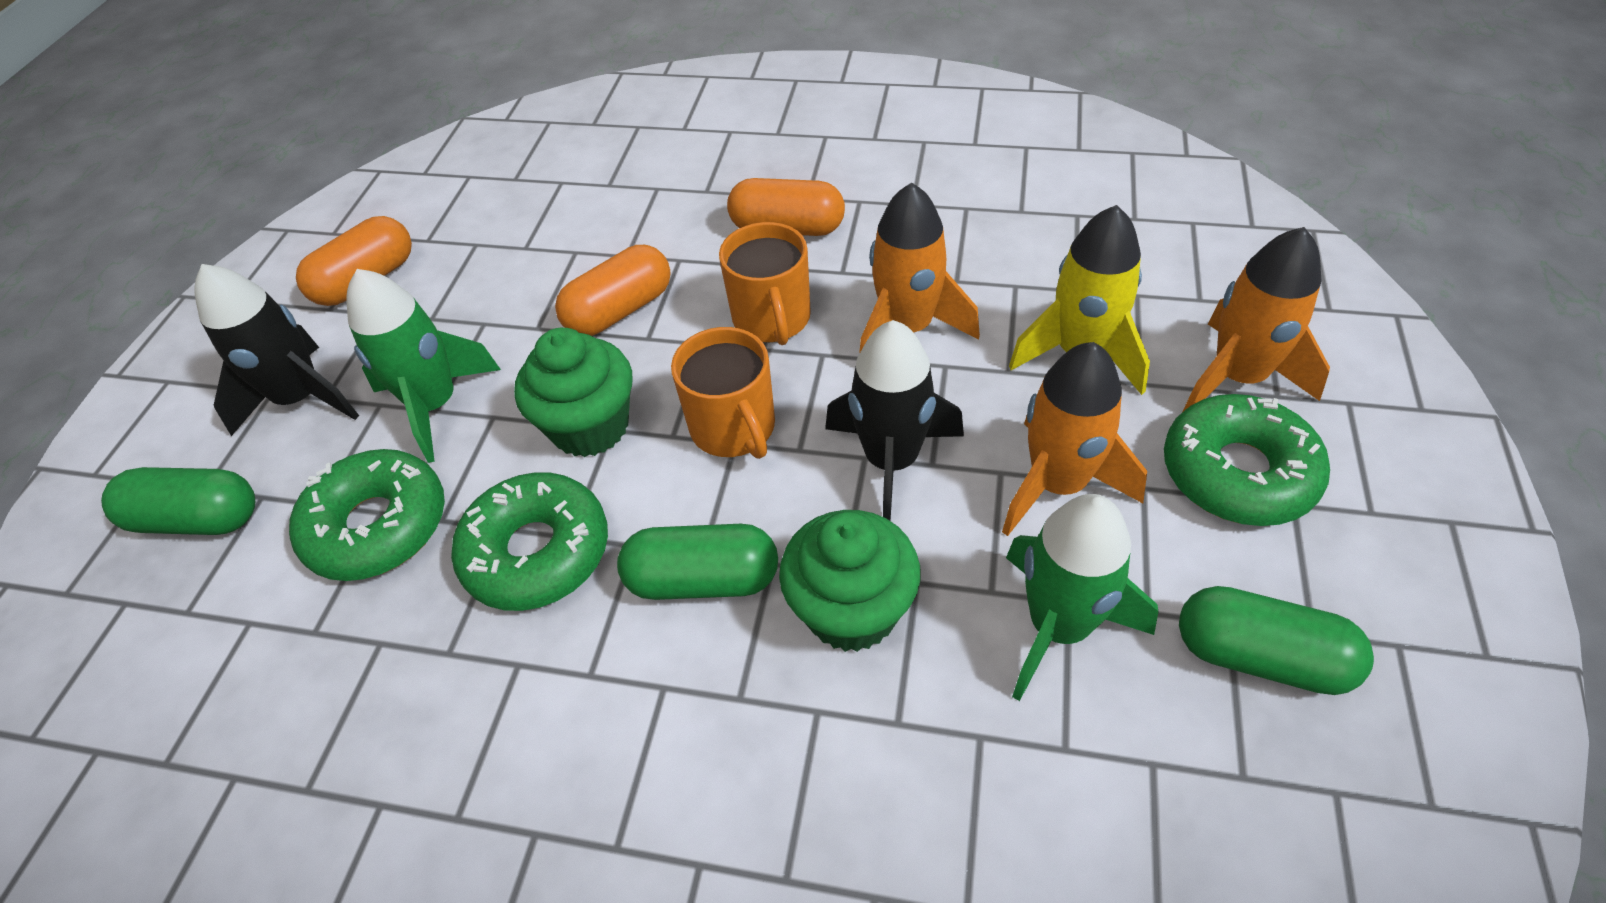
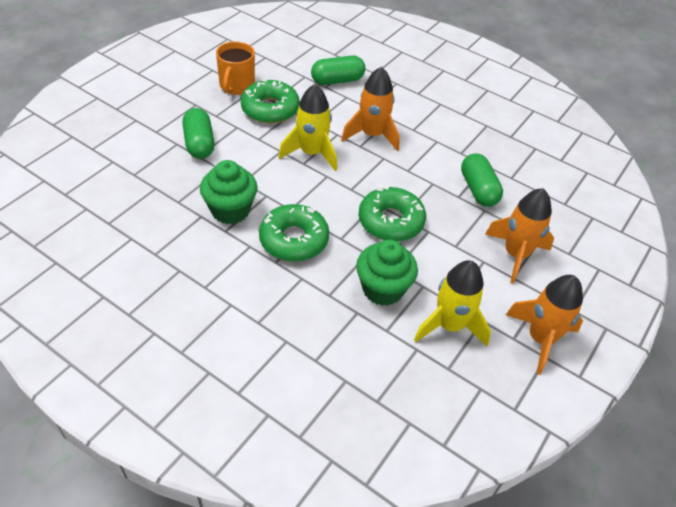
black rocket: [194,264,359,436] [825,320,964,521] = 2 -> none = 0
green rocket: [346,269,501,463] [1006,494,1159,701] = 2 -> none = 0
orange capsule: [296,216,412,306] [555,245,671,336] [727,178,845,236] = 3 -> none = 0
orange mug: [671,327,775,459] [719,222,811,345] = 2 -> [216,41,255,95] = 1
yellow rocket: [1009,205,1150,395] = 1 -> [278,84,337,171] [414,260,491,347] = 2

